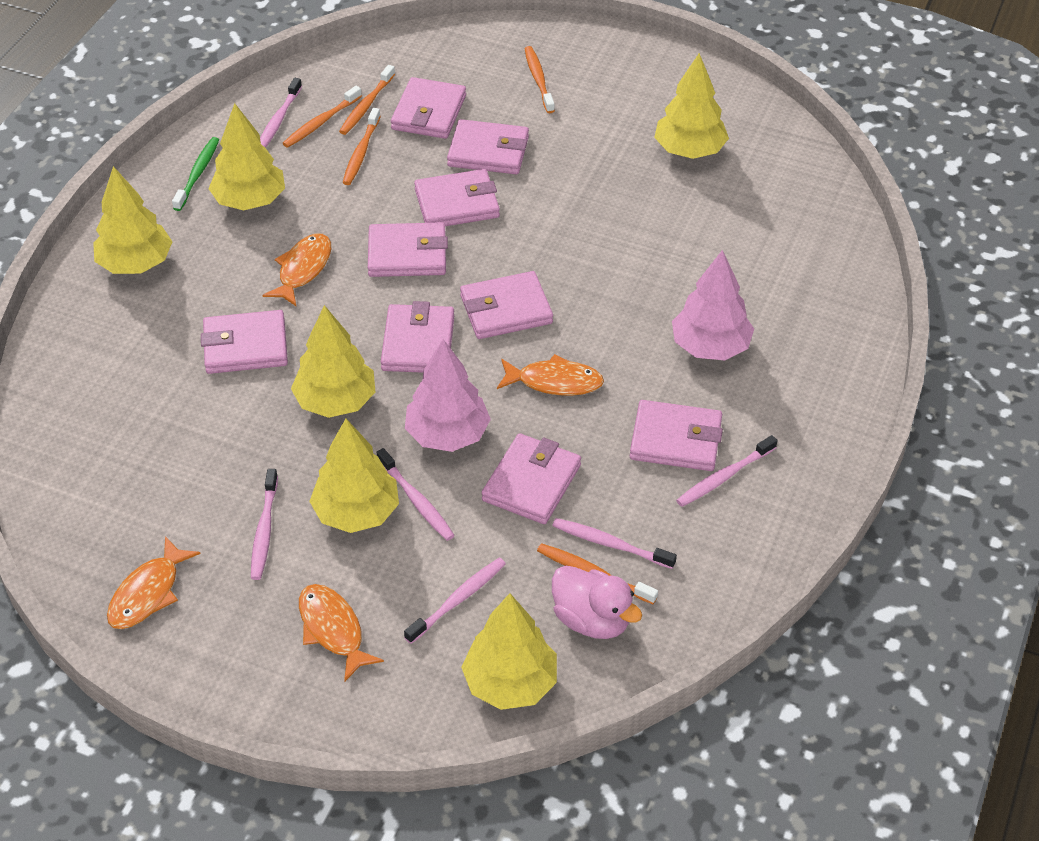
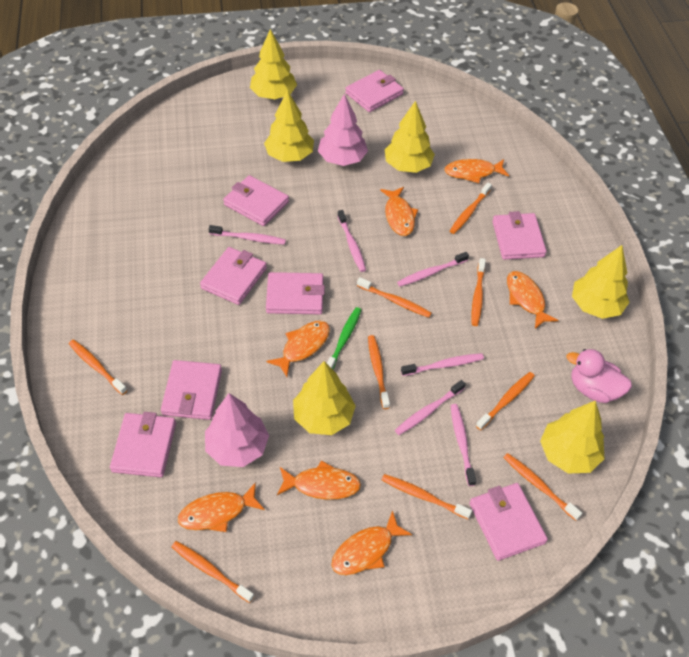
orange fish: [107,536,200,629] [262,233,331,307] [299,584,384,682] [497,354,604,396] = 4 -> [178,482,265,532] [266,321,330,377] [277,460,361,500] [331,510,412,575] [380,187,418,236] [444,159,509,183] [507,271,559,329] = 7
orange toothbrush: [283,86,362,148] [339,65,395,135] [342,108,381,185] [524,46,555,113] [537,543,658,604] = 5 -> [69,340,127,395] [171,541,254,603] [357,277,432,318] [368,335,390,409] [382,474,472,519] [450,182,492,234] [471,258,486,326] [476,372,535,430] [503,453,582,521] = 9
pink wallet: [201,310,288,374] [368,223,448,277] [381,301,454,373] [391,77,466,139] [414,169,500,226] [447,119,529,174] [460,271,553,339] [482,433,581,524] [630,400,723,471] = 9 -> [110,412,176,477] [161,360,222,420] [200,247,267,305] [223,175,289,226] [266,272,325,314] [345,70,404,112] [469,483,548,561] [492,211,547,260] = 8

